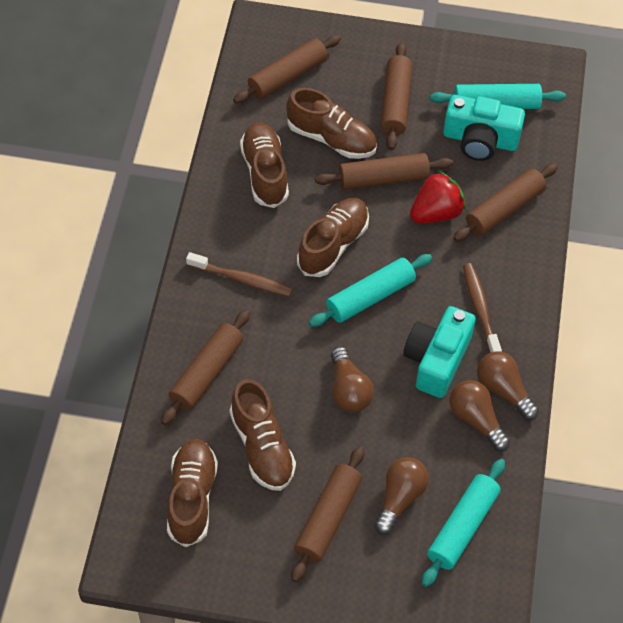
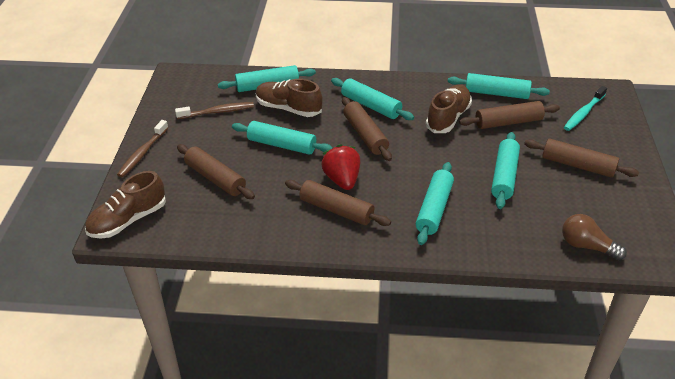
brown light bulb: [331,347,374,412] [374,457,429,535] [450,380,510,451] [477,352,539,420] = 4 -> [562,214,627,260] = 1
brown rolling pin: [161,310,250,425] [233,35,341,103] [291,446,364,582] [315,153,453,189] [381,42,412,150] [453,163,558,242] = 6 -> [177,144,255,199] [285,180,391,226] [342,97,392,161] [459,101,560,129] [524,138,639,178] = 5
brown shoe: [167,439,218,547] [230,379,296,491] [240,123,289,208] [286,88,377,159] [297,198,369,277] = 5 -> [85,171,166,239] [256,79,323,117] [426,85,472,133] = 3
turquoise camera: [403,306,476,398] [443,95,525,161] = 2 -> none = 0
turquoise rolling pin: [309,254,432,327] [422,459,505,587] [430,84,566,109] = 3 -> [218,65,316,92] [232,121,333,155] [331,78,414,120] [416,162,454,245] [448,73,550,99] [491,132,520,209] = 6
turquoise toothbrush: none = 0 -> [564,86,607,131] = 1

